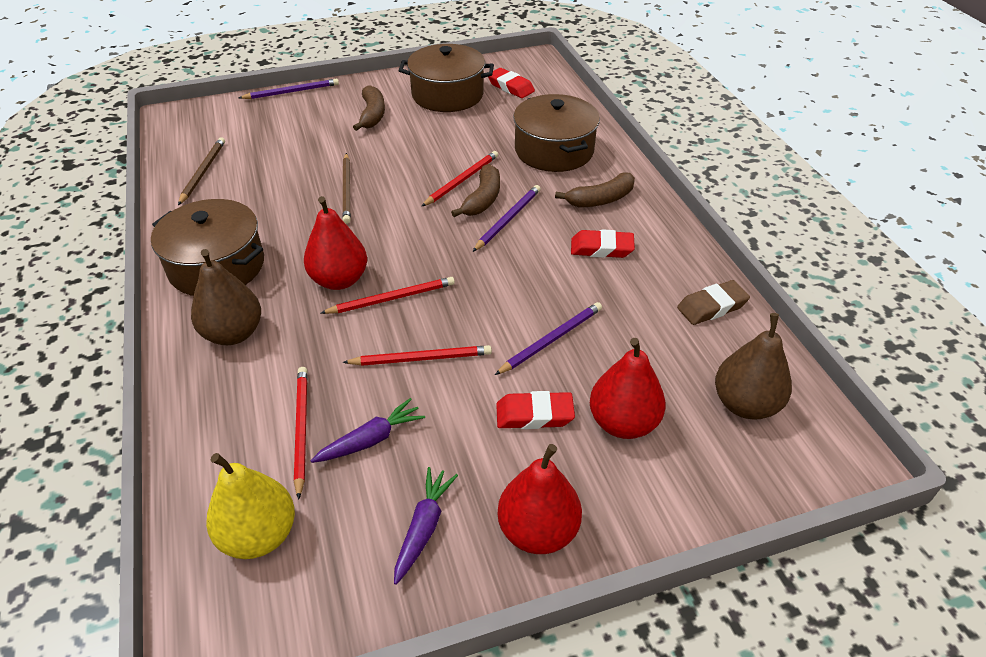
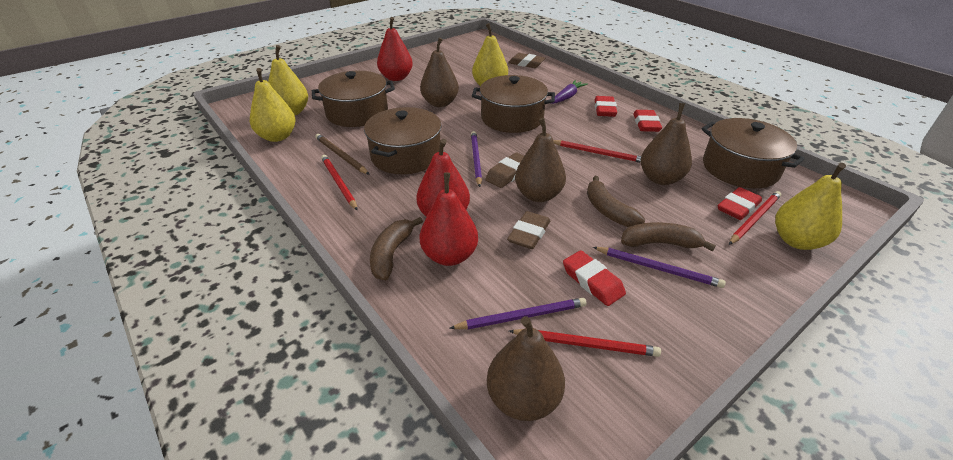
brown eraser: [677,280,750,325] = 1 -> [485,153,524,188] [507,211,550,249] [508,53,545,68] = 3
brown pear: [191,249,261,345] [715,313,792,420] = 2 -> [420,38,459,107] [487,316,565,421] [515,118,566,202] [641,103,692,185] = 4
brown pencil: [178,137,225,205] [342,153,351,224] = 2 -> [315,134,370,175] = 1
brown pot: [151,199,264,296] [398,44,494,112] [513,94,600,172] = 3 -> [312,71,395,127] [364,107,442,175] [472,75,555,133] [702,118,805,188] = 4
purple carrot: [311,398,425,463] [394,467,458,585] = 2 -> [551,80,588,104] = 1
red eraser: [488,68,535,98] [496,391,575,429] [571,229,635,258] = 3 -> [563,250,626,306] [595,96,617,117] [633,110,662,132] [718,187,762,220] = 4
yellow pear: [206,453,295,559] = 1 -> [250,68,295,142] [268,45,308,115] [472,23,508,86] [775,163,846,250] = 4

